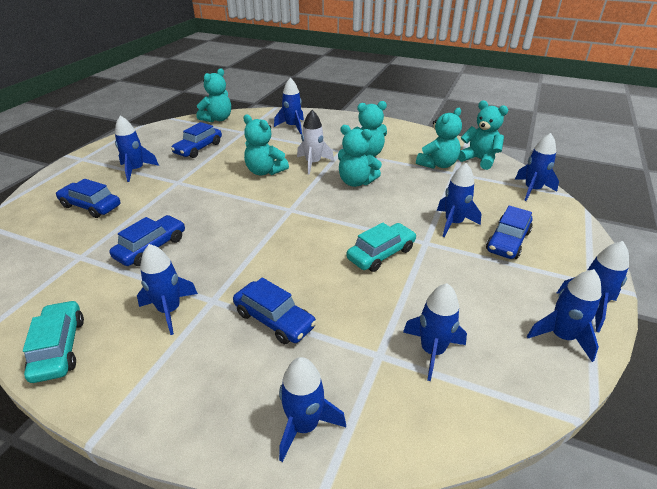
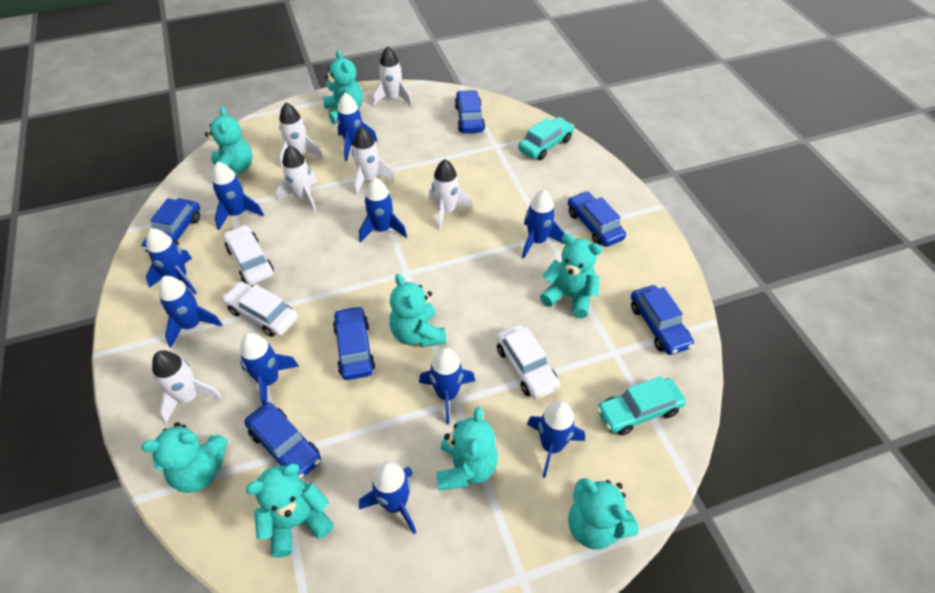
blue car: [56,179,120,218] [110,215,185,266] [171,122,222,158] [233,277,317,344] [486,205,532,259] = 5 -> [141,198,200,252] [244,402,321,480] [333,306,375,380] [455,90,485,133] [568,191,626,247] [631,285,694,355] = 6
blue rocket: [115,116,159,182] [137,244,198,335] [274,78,304,134] [279,357,346,462] [403,283,467,381] [437,163,481,237] [515,133,559,201] [527,269,601,362] [557,241,629,332] = 9 -> [146,228,197,294] [159,276,222,347] [212,162,264,230] [240,333,299,404] [337,93,378,161] [359,178,407,243] [359,462,416,534] [419,348,475,424] [522,189,564,258] [527,401,585,478] = 10
turquoise teddy bear: [196,68,231,122] [243,114,289,176] [338,125,382,187] [353,101,387,157] [416,108,462,169] [458,100,508,170] = 6 -> [141,422,227,493] [205,107,253,176] [246,464,334,558] [323,50,363,124] [389,274,446,347] [436,407,498,490] [540,234,602,318] [568,478,639,550] = 8
white car: none = 0 -> [222,282,298,337] [224,225,274,285] [496,325,560,399] = 3
white rocket: [297,110,334,175] = 1 -> [152,350,222,424] [276,145,318,213] [279,103,323,168] [352,127,395,195] [373,46,412,106] [429,159,472,230] = 6

